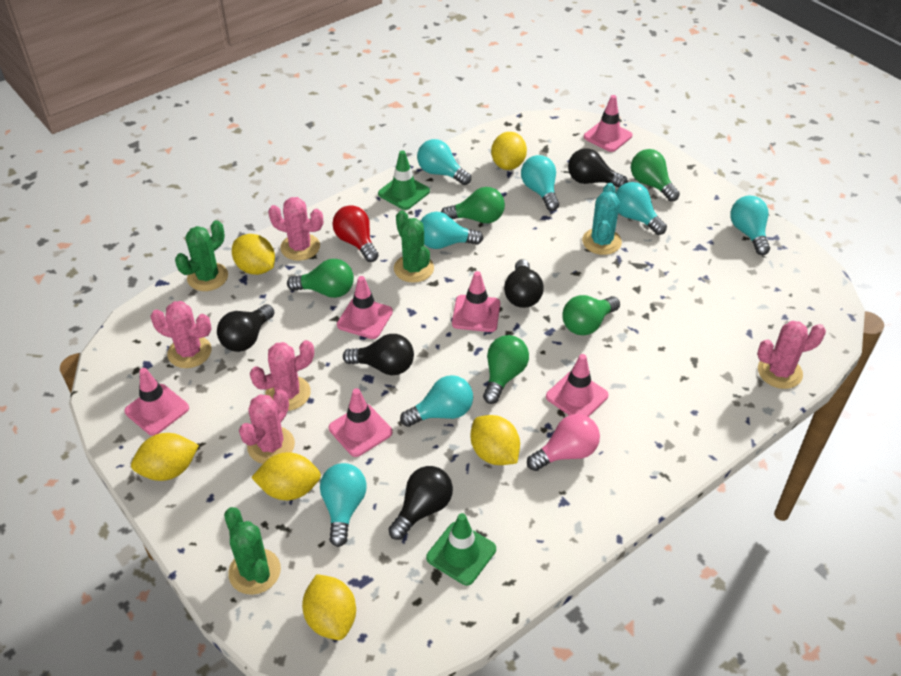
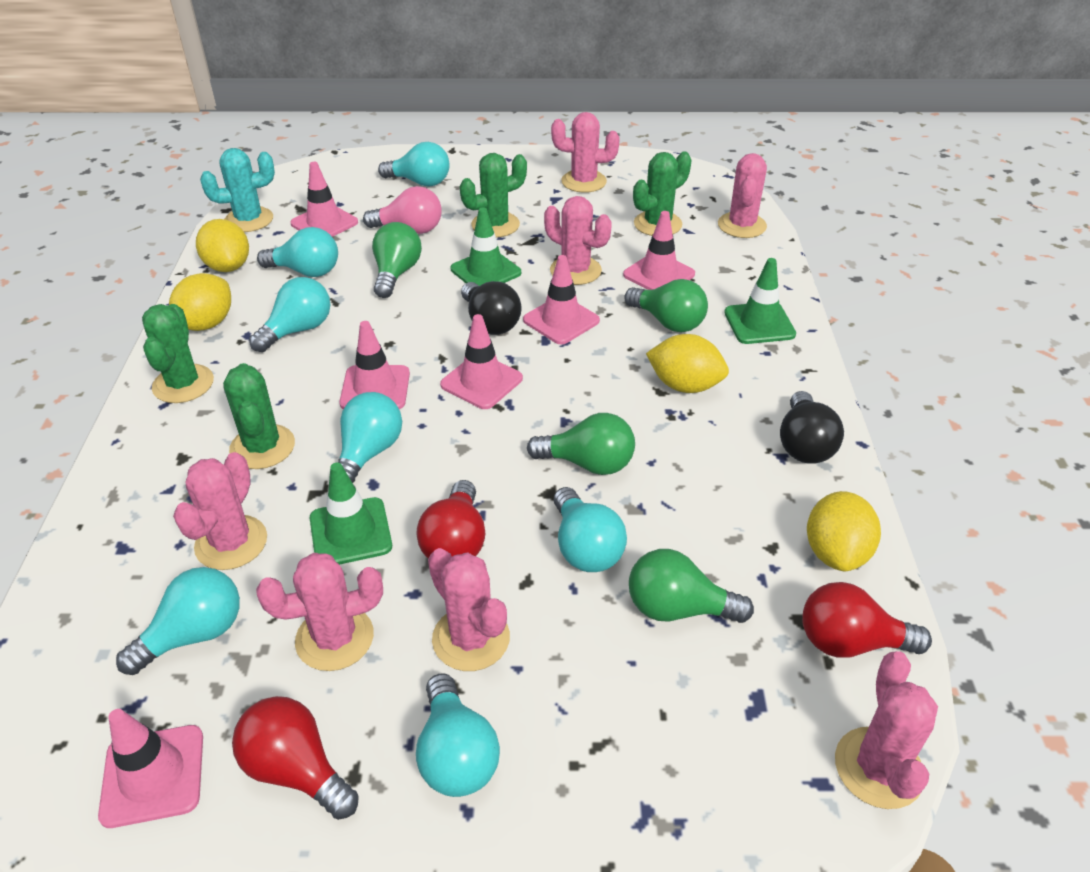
black light bulb: [217,304,274,352] [343,334,414,375] [388,466,453,540] [504,259,544,308] [568,148,628,187] = 5 -> [461,281,522,335] [780,391,844,464] = 2
green cactus: [175,220,228,291] [224,507,281,595] [394,210,434,283] = 3 -> [142,304,214,403] [223,363,295,469] [460,153,527,237] [633,151,692,236] = 4
green light bulb: [287,259,354,298] [441,187,505,223] [483,335,529,404] [562,295,620,335] [631,149,680,201] = 5 -> [372,222,422,298] [527,413,635,475] [624,279,708,332] [629,549,754,623] = 4
green traffic cone: [378,150,430,210] [426,513,496,585] = 2 -> [310,463,392,565] [450,207,521,286] [724,258,796,344] = 3
pink cactus: [151,301,212,368] [239,389,295,464] [250,340,314,411] [268,197,323,261] [757,321,826,389] = 5 -> [173,452,267,570] [256,553,383,671] [428,548,510,671] [544,196,612,285] [551,112,620,193] [718,153,767,238] [835,651,938,809] = 7
red light bulb: [332,205,379,262] = 1 -> [232,696,359,820] [416,480,486,559] [802,582,932,658] = 3
yellow lemon: [131,433,199,481] [232,234,275,275] [251,452,321,500] [302,574,356,640] [471,415,520,465] [491,132,527,170] = 6 -> [169,273,231,331] [196,219,249,272] [646,334,729,393] [807,491,881,571] = 4

